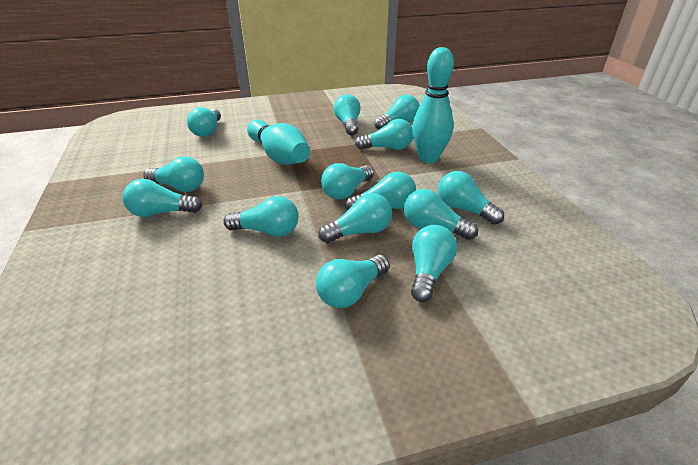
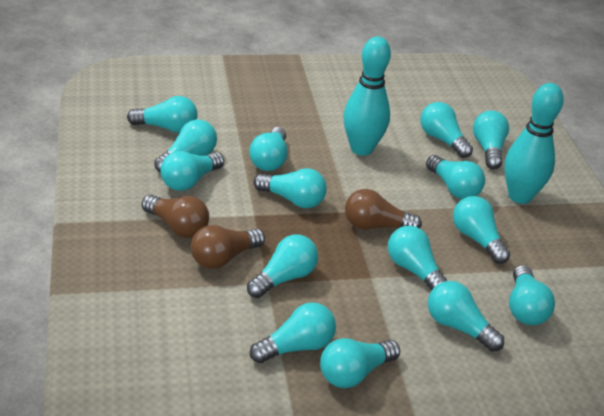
brown light bulb: none = 0 -> [142,195,209,238] [191,225,265,269] [345,189,422,230] = 3
turquoise light bulb: [122,179,202,217] [143,157,204,192] [187,107,221,137] [223,196,298,237] [316,255,390,308] [318,193,392,243] [321,163,374,199] [334,94,361,135] [345,172,416,210] [355,119,413,150] [374,94,420,129] [404,189,478,240] [411,225,457,302] [438,171,504,225] = 14 -> [127,96,198,133] [154,119,217,172] [160,151,224,191] [247,234,318,298] [249,127,288,171] [250,302,336,363] [253,168,327,208] [320,338,400,388] [388,226,447,291] [420,102,473,158] [426,155,485,199] [428,281,504,352] [453,196,510,264] [473,110,509,169] [509,265,555,325] = 15

